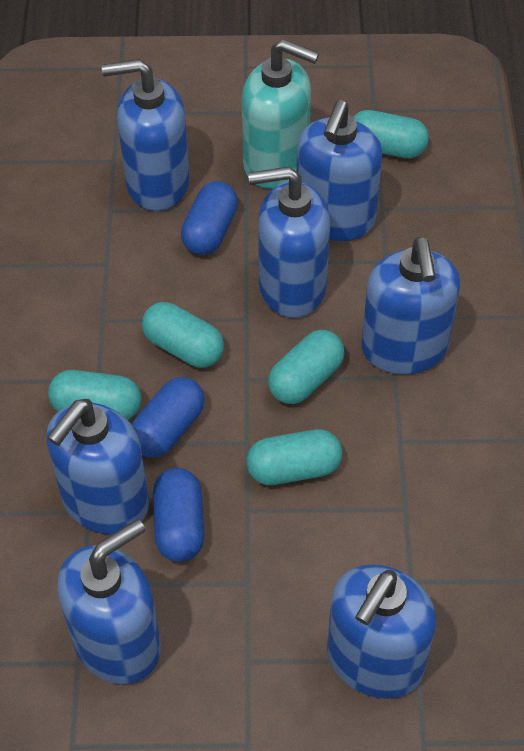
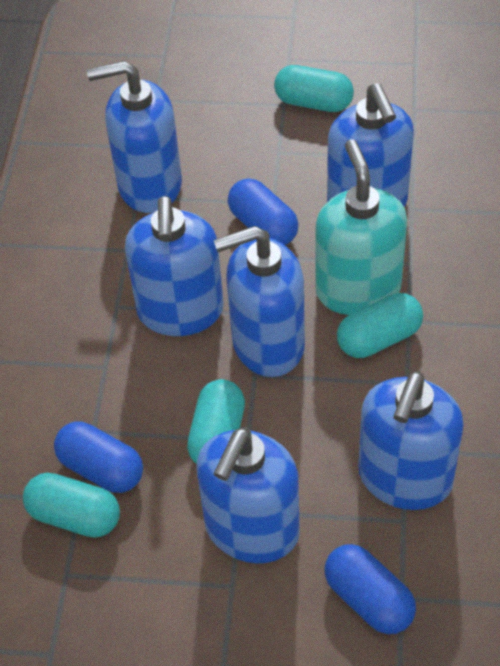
blue soap dispenser: [47,399,149,534] [57,519,161,684] [102,59,190,211] [248,167,330,318] [296,100,382,241] [327,565,436,699] [361,237,460,374] = 7 -> [87,61,182,213] [125,196,224,336] [196,427,300,563] [213,226,305,377] [327,84,414,207] [358,371,464,510] = 6
turquoise capsule: [48,370,141,420] [142,302,224,368] [246,429,342,485] [268,330,345,404] [353,110,429,158] = 5 -> [23,473,120,537] [187,379,245,465] [274,65,354,112] [337,293,423,358] = 4

